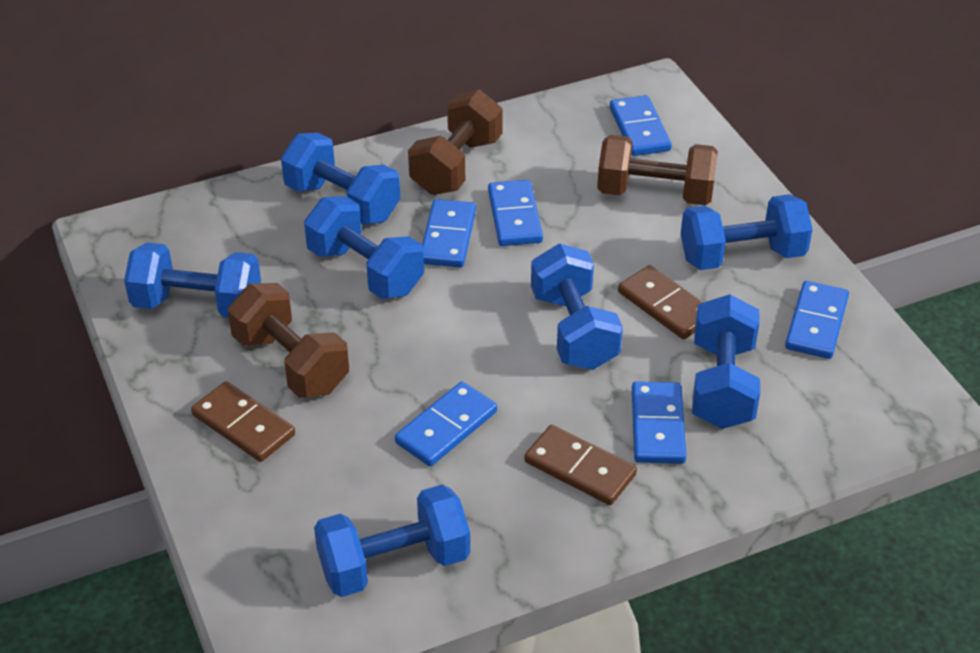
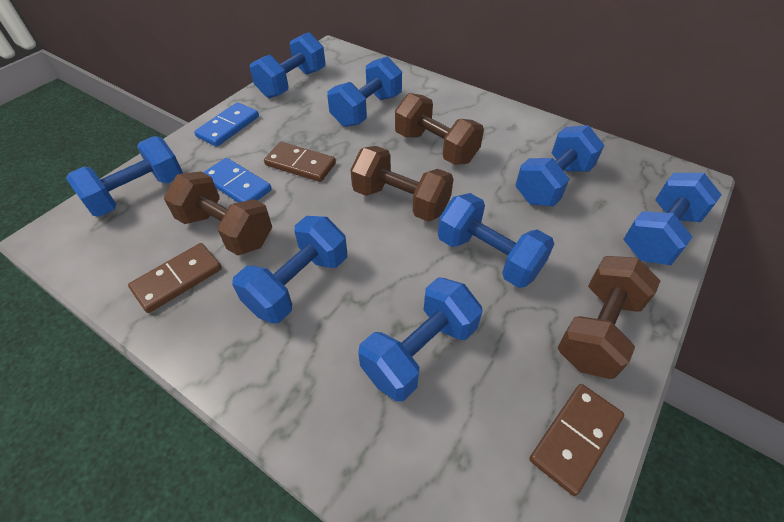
blue domino: [395,382,497,466] [422,199,476,267] [488,180,543,246] [610,95,672,156] [632,381,686,464] [785,281,849,359] = 6 -> [194,102,259,147] [203,158,272,202] = 2
blue dumbbell: [124,242,261,318] [281,133,400,225] [304,196,424,299] [314,485,470,597] [531,244,623,370] [681,194,813,270] [692,294,760,429] = 7 -> [66,136,183,217] [232,216,347,323] [250,32,325,98] [327,56,402,127] [358,277,483,401] [438,193,554,288] [516,125,604,206] [624,173,722,265] = 8
brown dumbbell: [228,283,349,398] [408,89,503,195] [597,135,718,205] = 3 -> [164,171,272,256] [350,146,453,222] [395,93,484,165] [558,256,660,379] = 4

